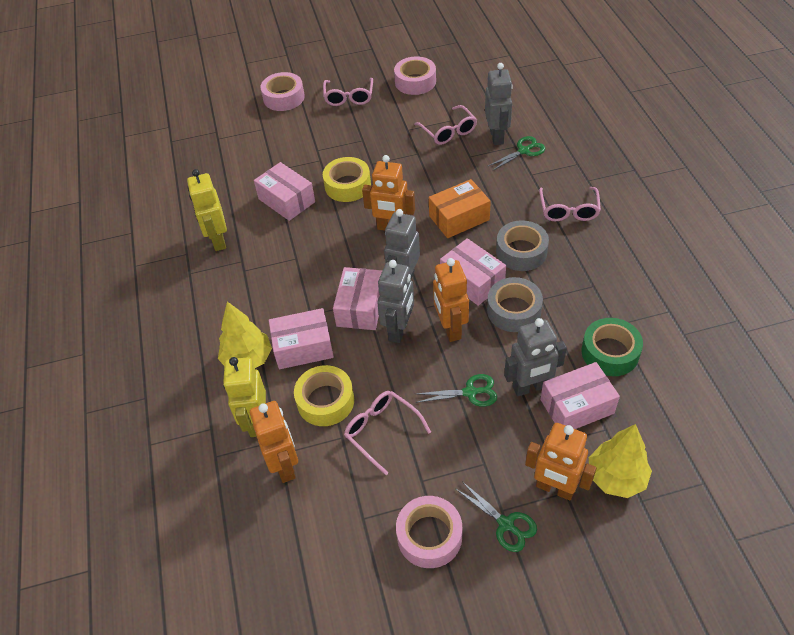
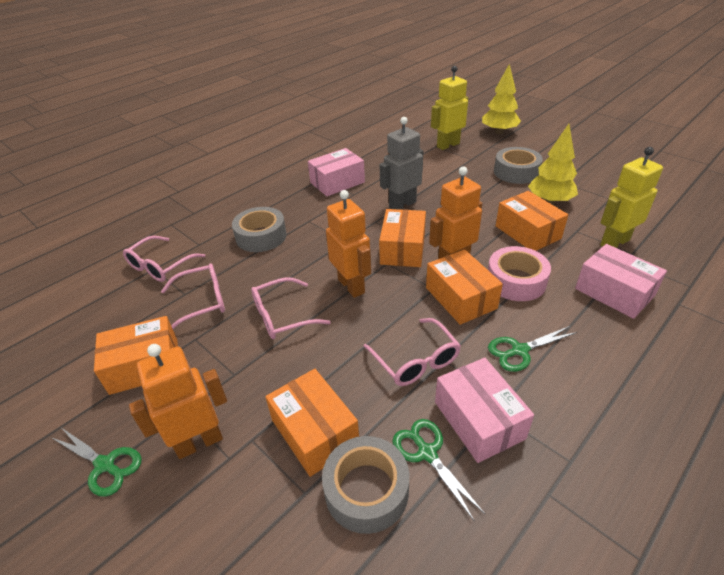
green tape: [582,318,643,376] = 1 -> none = 0
grey robot: [377,260,414,343] [384,209,420,278] [485,63,513,145] [504,318,567,396] = 4 -> [380,117,423,210] = 1
grey tape: [487,277,543,332] [496,220,549,271] = 2 -> [232,207,287,252] [322,436,409,534] [494,147,543,184] = 3
orange box: [429,179,491,238] = 1 -> [94,316,178,395] [265,369,359,477] [379,209,426,267] [426,250,503,325] [496,191,568,251] = 5
orange robot: [250,401,298,483] [362,155,415,231] [433,258,469,342] [525,423,596,501] = 4 -> [129,344,227,459] [326,190,371,298] [429,167,482,259] = 3
pink box: [254,162,315,221] [269,308,334,369] [333,267,382,330] [440,238,506,306] [540,362,620,429] = 5 -> [308,148,365,196] [435,358,534,463] [575,244,667,319] = 3
pink tape: [260,72,305,111] [394,57,436,95] [396,496,462,568] = 3 -> [488,246,551,301] = 1
yellow tape: [294,365,354,426] [323,157,371,202] = 2 -> none = 0

